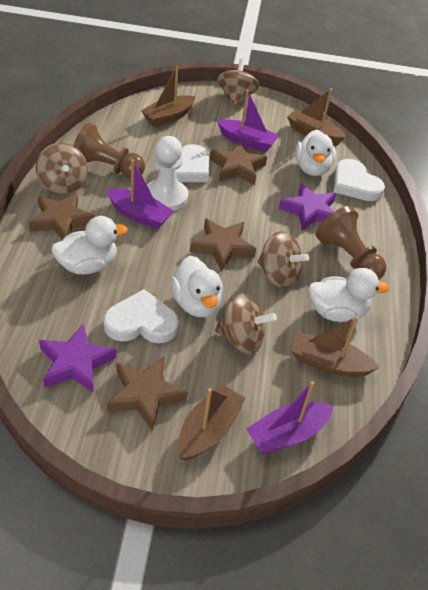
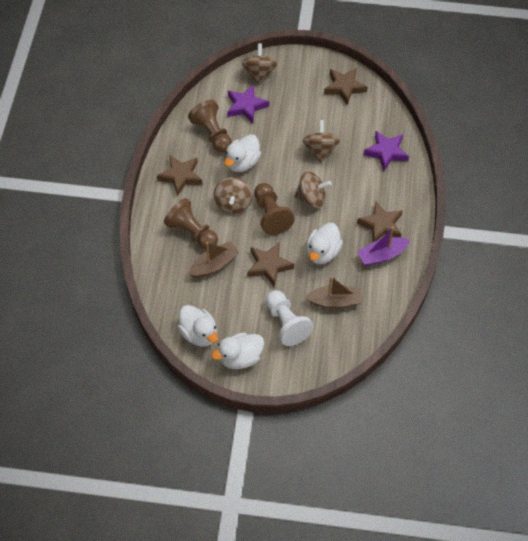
brown boat: [141,65,195,127] [178,384,246,461] [287,88,346,145] [291,316,380,377] = 4 -> [189,241,240,278] [305,276,362,308] = 2
brown pawn: [73,122,145,178] [316,206,386,280] = 2 -> [164,198,218,250] [188,100,232,153] [254,183,295,235] = 3
purple boat: [106,159,173,229] [217,90,279,152] [246,381,333,454] = 3 -> [357,227,410,266] = 1
white heart: [103,289,179,343] [158,144,209,182] [333,159,385,201] = 3 -> none = 0

